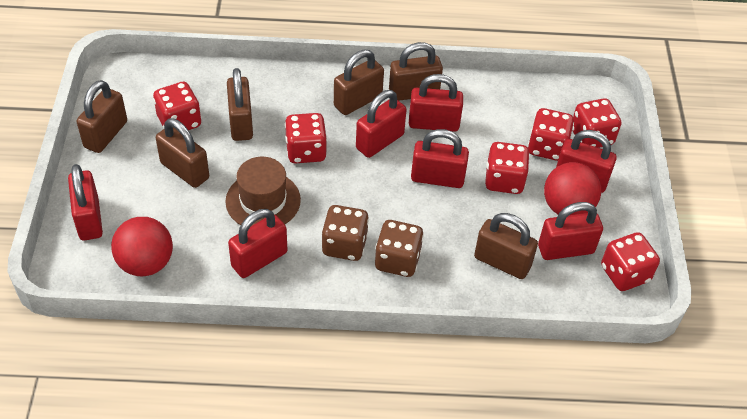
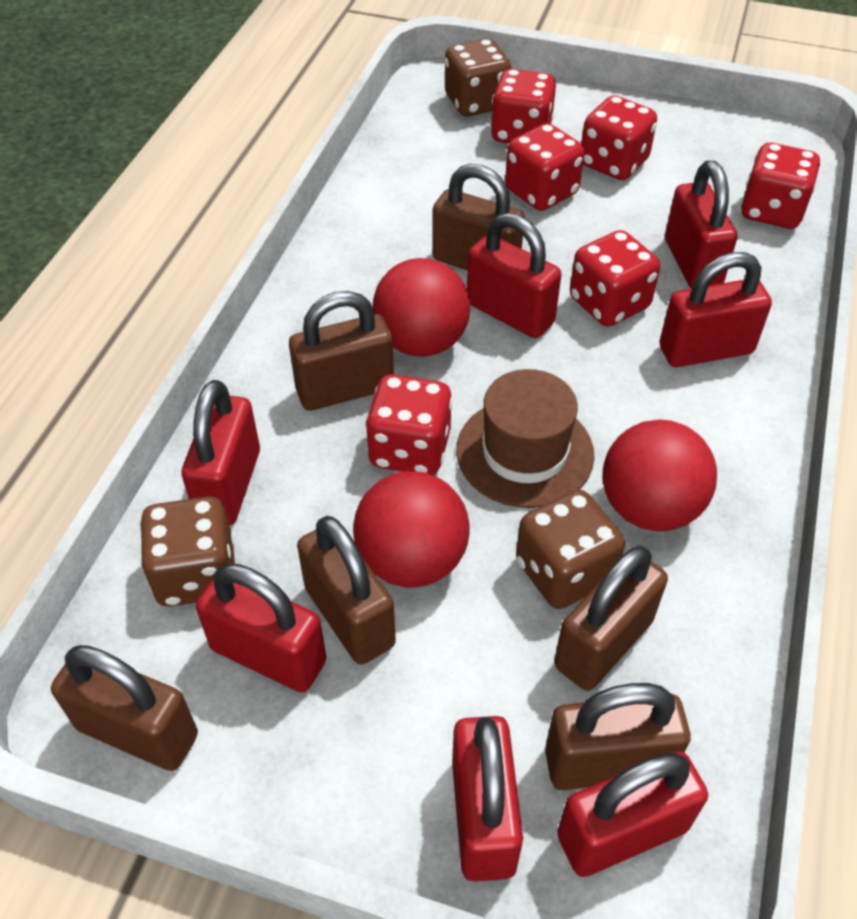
brown dice: [321,205,369,261] [375,220,424,277] = 2 -> [140,496,235,607] [445,39,511,116] [516,490,625,609] = 3
red ball: [111,217,173,277] [544,162,601,215] = 2 -> [353,471,470,588] [372,258,470,357] [602,420,717,531] = 3

